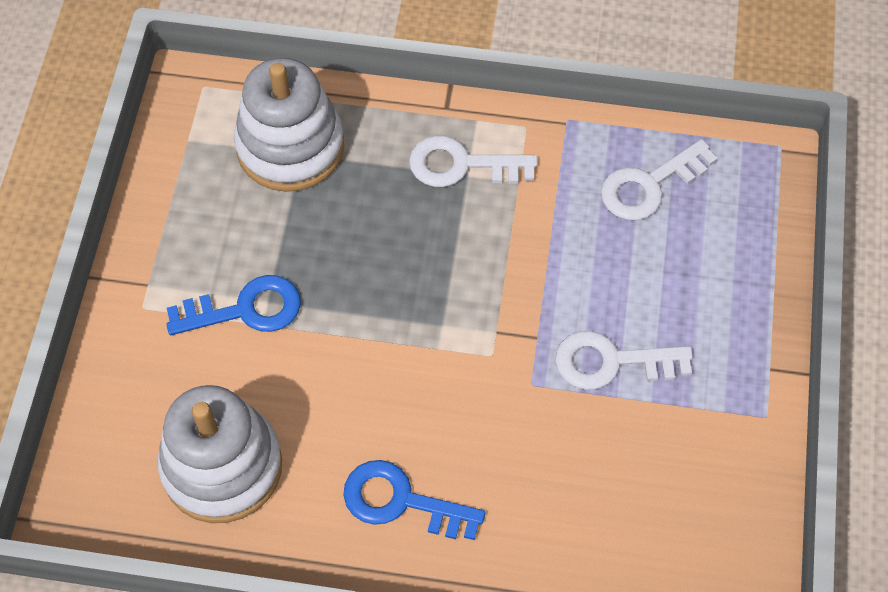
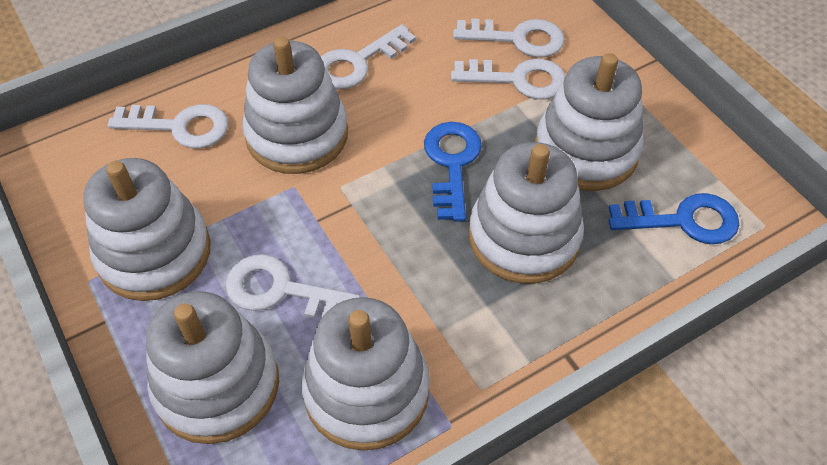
white key: [409,136,538,187] [555,331,693,390] [601,139,718,220] = 3 -> [108,104,228,148] [225,254,361,319] [321,24,416,89] [451,59,565,100] [453,19,565,57] = 5
white stacking toy: [158,385,282,523] [234,58,344,192] = 2 -> [83,158,211,301] [146,291,279,444] [242,37,348,174] [301,297,430,451] [469,142,584,284] [535,53,644,191] = 6

